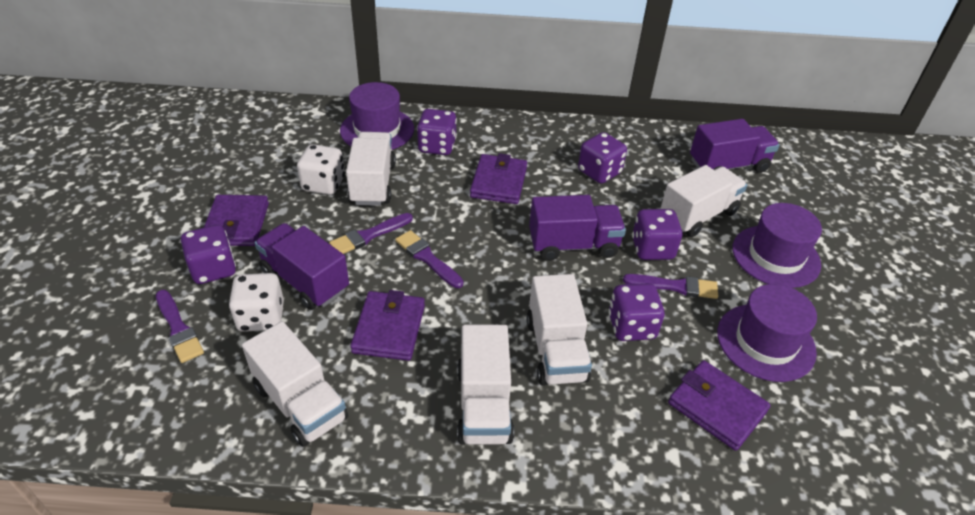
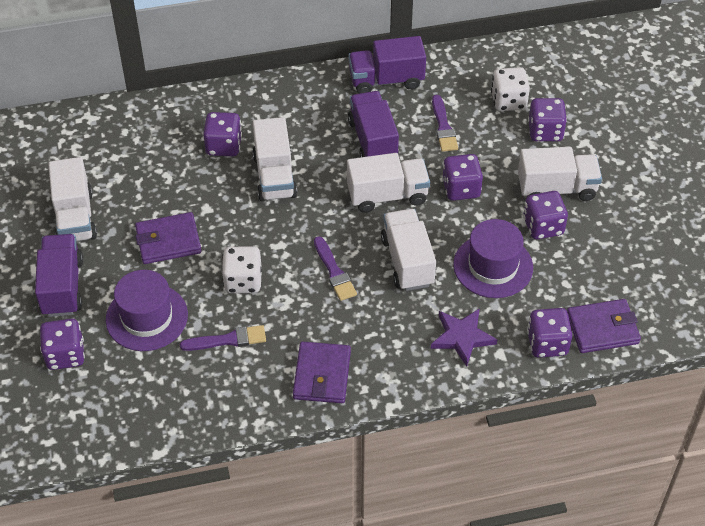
purple brush: [156,290,204,363] [329,213,413,254] [395,230,463,288] [623,274,718,299] = 4 -> [180,325,266,351] [314,236,357,301] [432,95,458,152] = 3
purple dice: [181,225,236,284] [417,109,457,155] [578,132,627,184] [608,283,665,341] [632,209,682,260] = 5 -> [40,319,85,370] [203,112,242,156] [442,154,483,201] [523,191,568,240] [527,308,573,358] [528,98,567,141] = 6
purple hat: [340,82,414,150] [717,284,817,382] [733,203,822,288] = 3 -> [106,270,188,351] [453,219,533,298] = 2
purple star: none = 0 -> [431,308,498,366] = 1
purple wallet: [204,195,269,246] [350,290,425,361] [470,153,527,204] [668,360,771,451] = 4 -> [135,212,201,264] [293,342,351,403] [567,299,641,353] = 3

